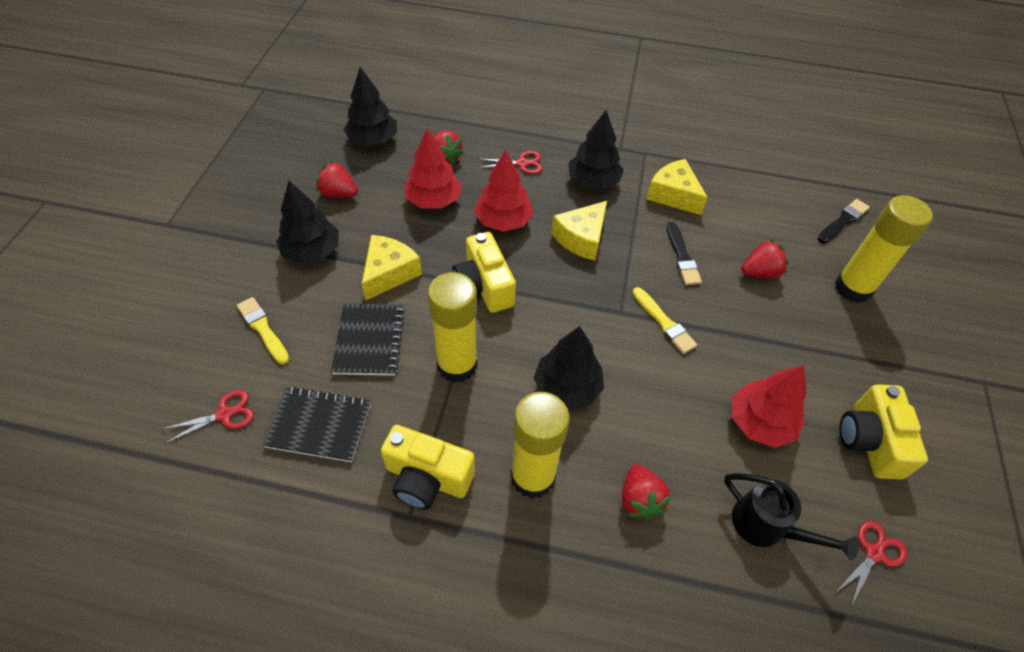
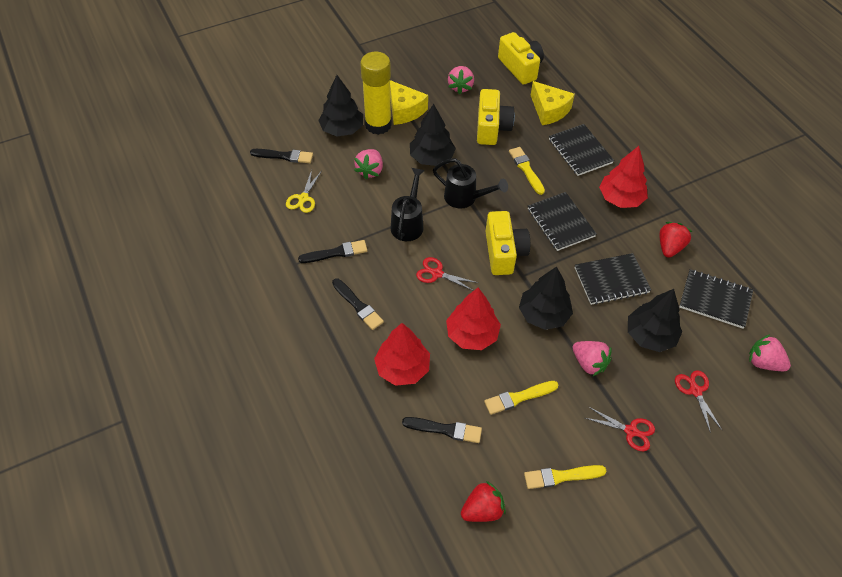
black brush: [667,222,702,285] [817,199,870,243] = 2 -> [250,149,313,163] [298,240,367,263] [332,279,384,330] [402,417,482,443] = 4
black notebook: [262,386,371,462] [331,303,405,376] = 2 -> [528,192,597,251] [549,124,614,176] [575,253,651,305] [679,269,753,329] = 4
black watering can: [724,473,859,561] = 1 -> [391,168,425,241] [433,158,508,209] = 2
pink strawberry: none = 0 -> [354,149,383,179] [448,66,474,94] [573,341,612,377] [749,334,791,371] = 4
red strawberry: [316,161,358,198] [433,130,464,165] [622,464,672,520] [741,239,788,278] = 4 -> [461,481,506,522] [659,222,692,258] = 2
yellow brush: [237,297,289,365] [632,287,697,354] = 2 -> [484,381,558,415] [509,147,545,195] [524,465,606,489] = 3
yellow cheese: [362,235,422,300] [552,201,607,261] [646,159,708,215] = 3 -> [390,80,428,125] [530,81,575,125] = 2
yellow glue stick: [428,272,478,383] [511,392,570,499] [835,195,933,303] = 3 -> [360,52,392,135] = 1
yellow scissors: none = 0 -> [286,170,321,213] = 1

